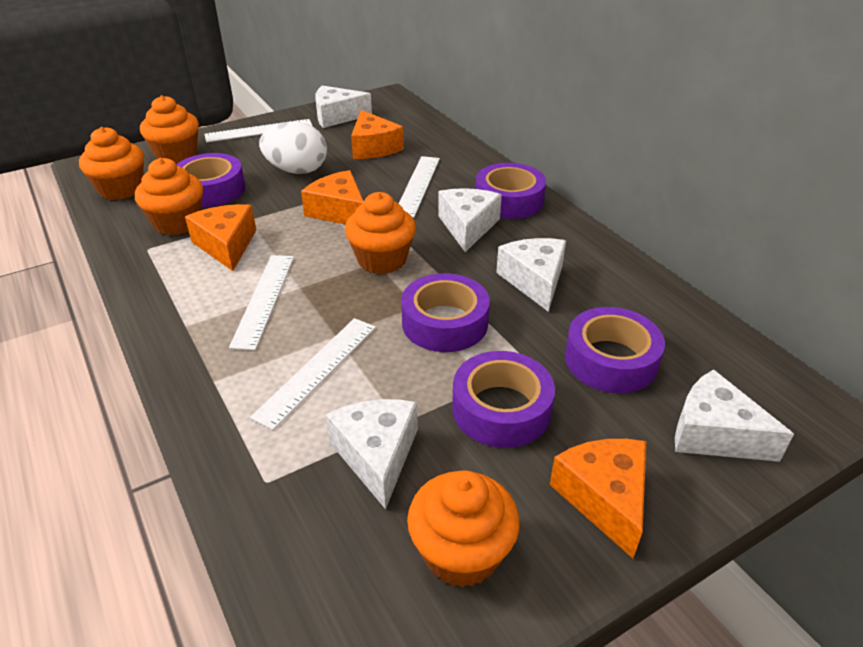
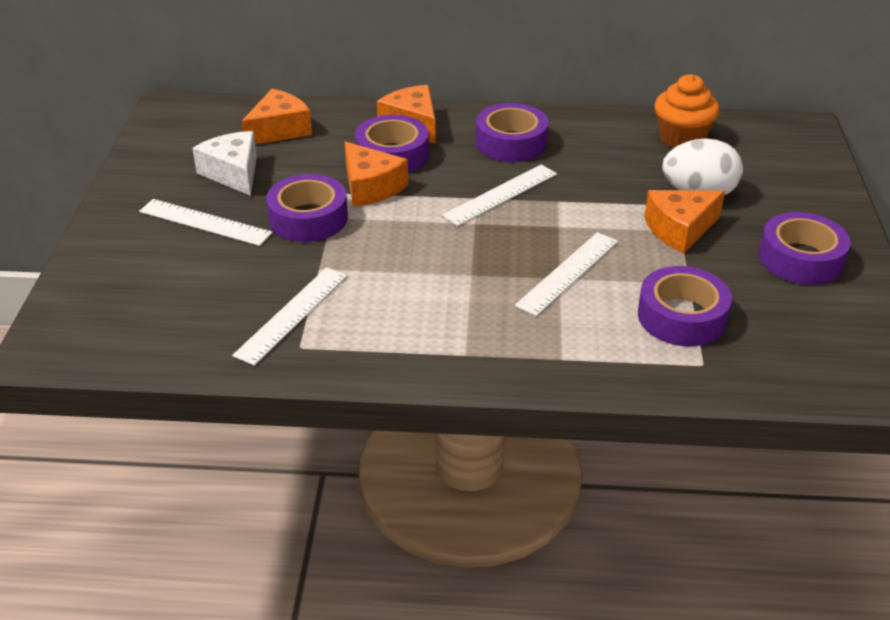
orange cupcake: [79,127,144,200] [135,158,203,235] [140,95,199,163] [345,192,416,274] [407,470,520,588] = 5 -> [655,74,720,148] = 1
white cheese: [315,86,372,128] [325,399,418,509] [438,188,502,252] [496,238,566,312] [675,369,794,462] = 5 -> [192,131,257,196] = 1

